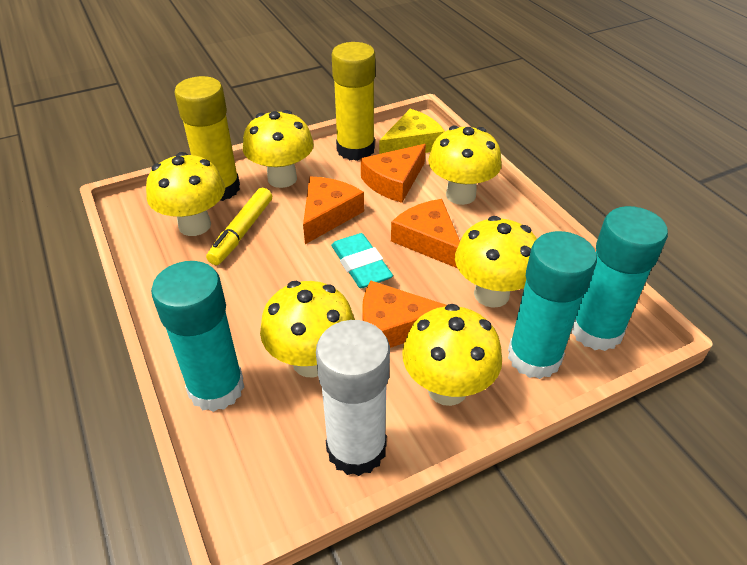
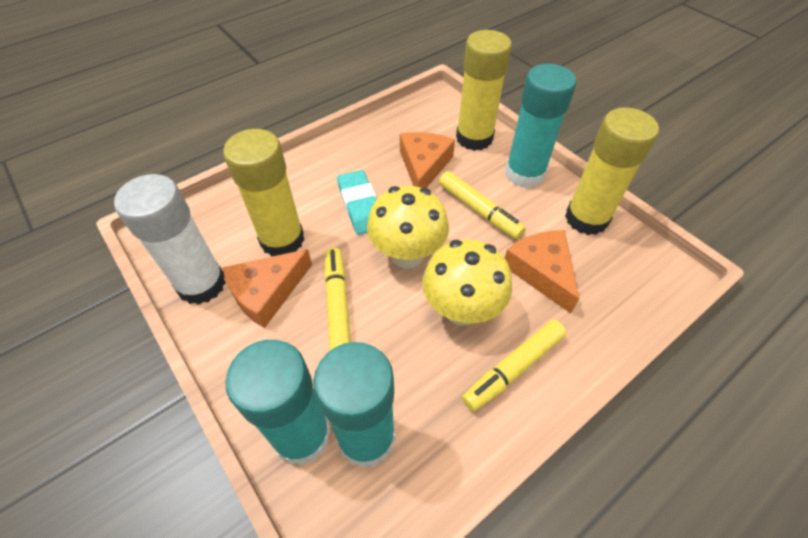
orange cheese: [303,176,364,244] [361,144,426,203] [362,281,447,348] [391,199,460,268] = 4 -> [223,249,312,328] [400,132,455,188] [505,230,579,314] = 3
yellow cheese: [379,109,445,154] = 1 -> none = 0
yellow glue stick: [174,76,240,201] [332,42,375,161] = 2 -> [223,129,305,256] [456,30,512,151] [565,107,659,235] = 3
yellow marker: [206,188,272,265] = 1 -> [324,247,351,351] [439,171,526,239] [462,320,566,412] = 3
yellow mushroom: [146,152,225,236] [243,110,314,188] [260,281,355,377] [402,304,502,406] [428,125,502,205] [455,216,537,308] = 6 -> [367,186,449,268] [422,239,512,326] = 2

